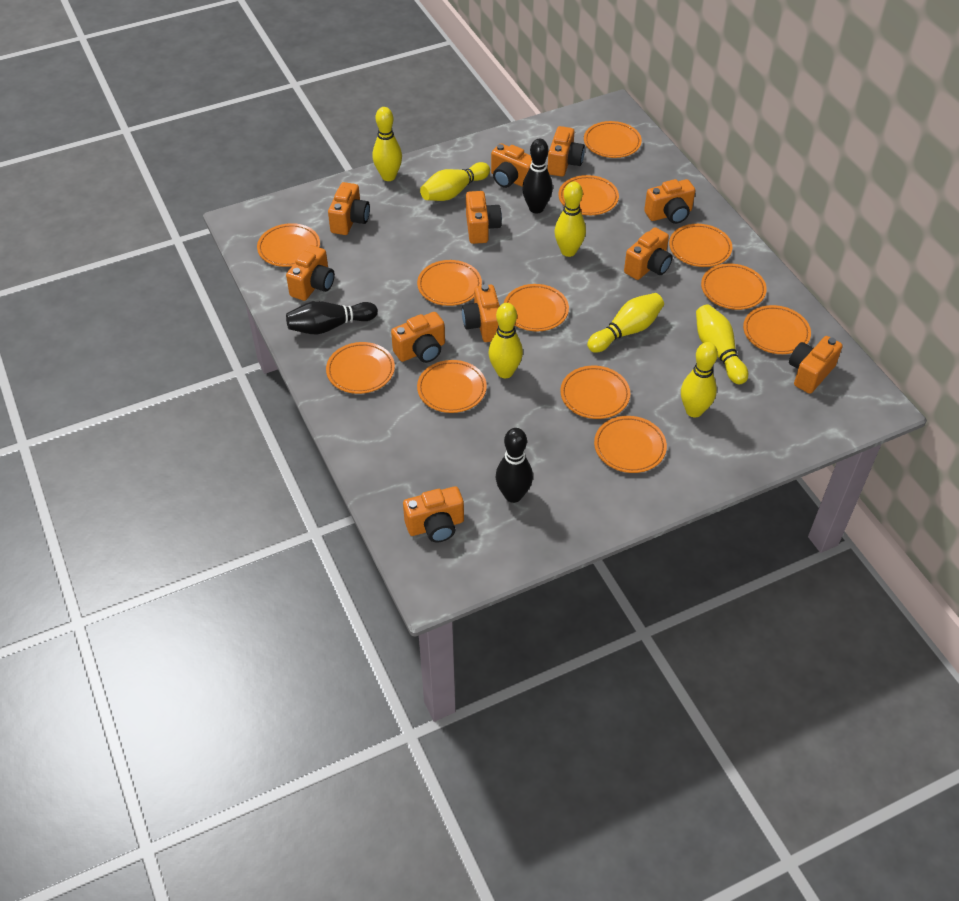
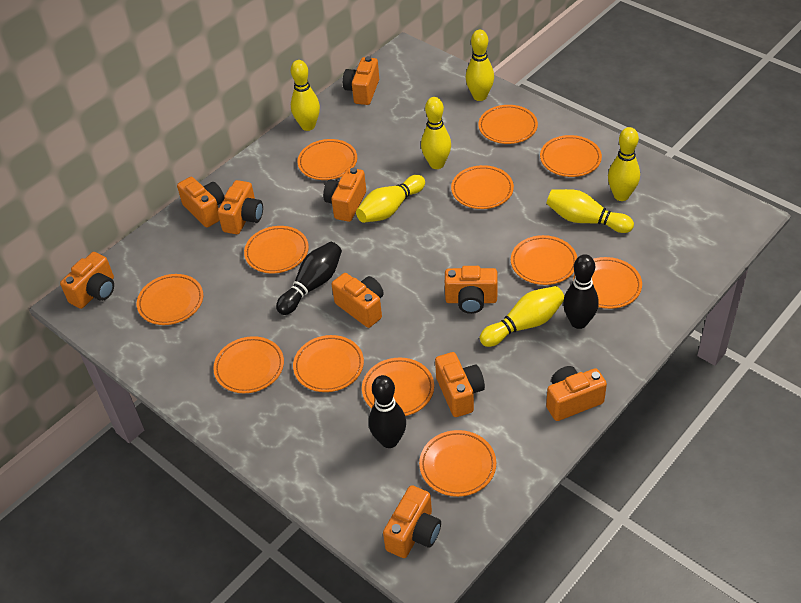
orange camera: [286,245,335,301] [328,182,370,235] [391,312,445,363] [403,486,464,542] [462,284,500,342] [466,191,502,244] [491,143,532,188] [548,126,585,177] [624,227,673,280] [644,179,695,224] [789,336,843,394] = 11 -> [60,252,114,309] [177,177,224,228] [218,180,263,234] [323,167,366,222] [332,273,384,328] [343,56,379,105] [383,485,441,558] [435,352,485,417] [445,266,498,314] [546,366,607,421] = 10

